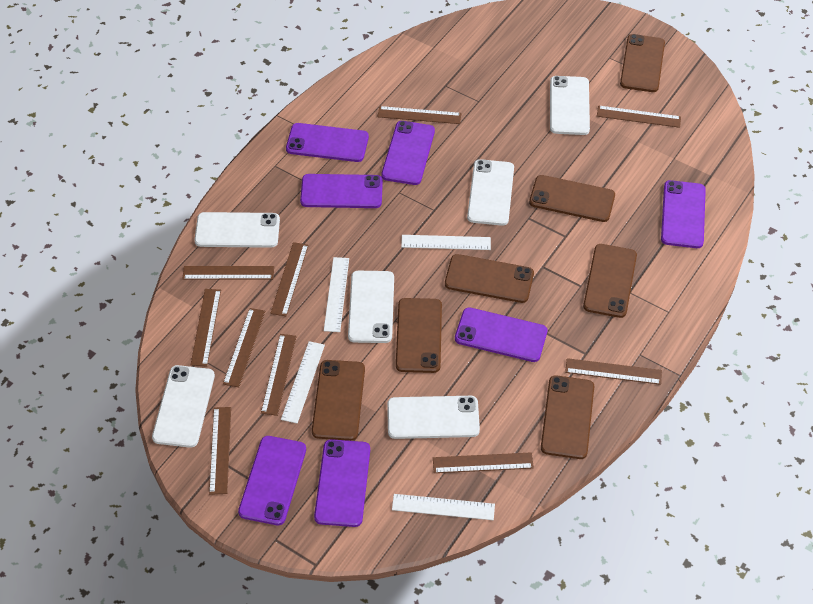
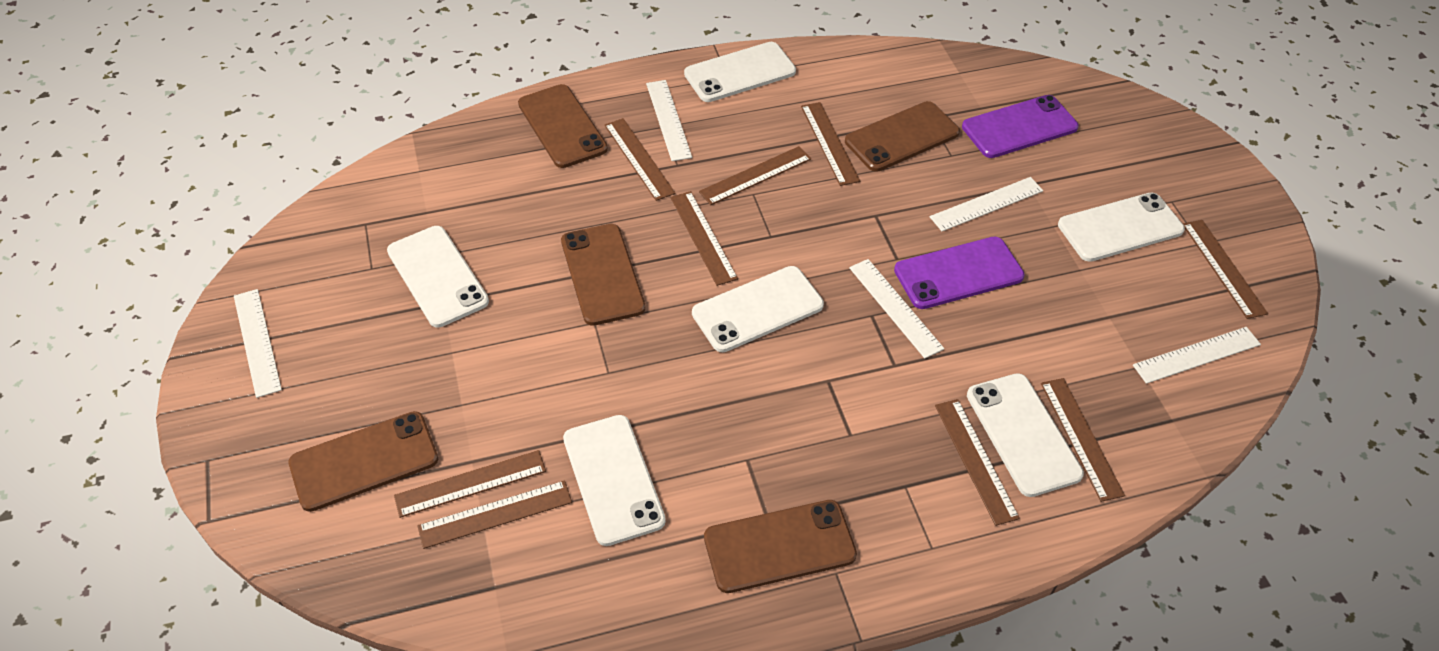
brown phone: [312,360,365,441] [396,298,442,373] [445,254,534,303] [529,175,615,222] [541,375,594,459] [583,244,637,318] [620,34,665,92] = 7 -> [289,411,438,512] [518,84,608,168] [561,224,646,326] [704,500,857,593] [845,101,960,172] = 5
brown ruler: [182,266,274,280] [191,289,221,366] [209,407,231,495] [223,308,265,387] [261,334,297,416] [270,242,309,316] [377,106,461,124] [433,452,534,473] [565,358,662,385] [597,105,681,128] = 10 -> [394,450,546,518] [417,480,572,549] [605,118,676,201] [671,191,738,286] [699,146,811,205] [801,102,860,186] [935,399,1020,526] [1041,378,1125,502] [1183,220,1268,319] = 9
purple phone: [238,436,306,525] [286,123,369,162] [300,174,383,208] [314,439,370,527] [381,121,435,185] [455,307,547,362] [661,180,706,248] = 7 -> [894,237,1025,309] [962,95,1079,158] = 2
white ruler: [281,341,325,423] [324,257,349,332] [392,494,495,520] [401,235,491,250] = 4 -> [234,289,282,398] [646,80,692,161] [849,259,944,358] [930,177,1043,231] [1133,327,1261,384] = 5

